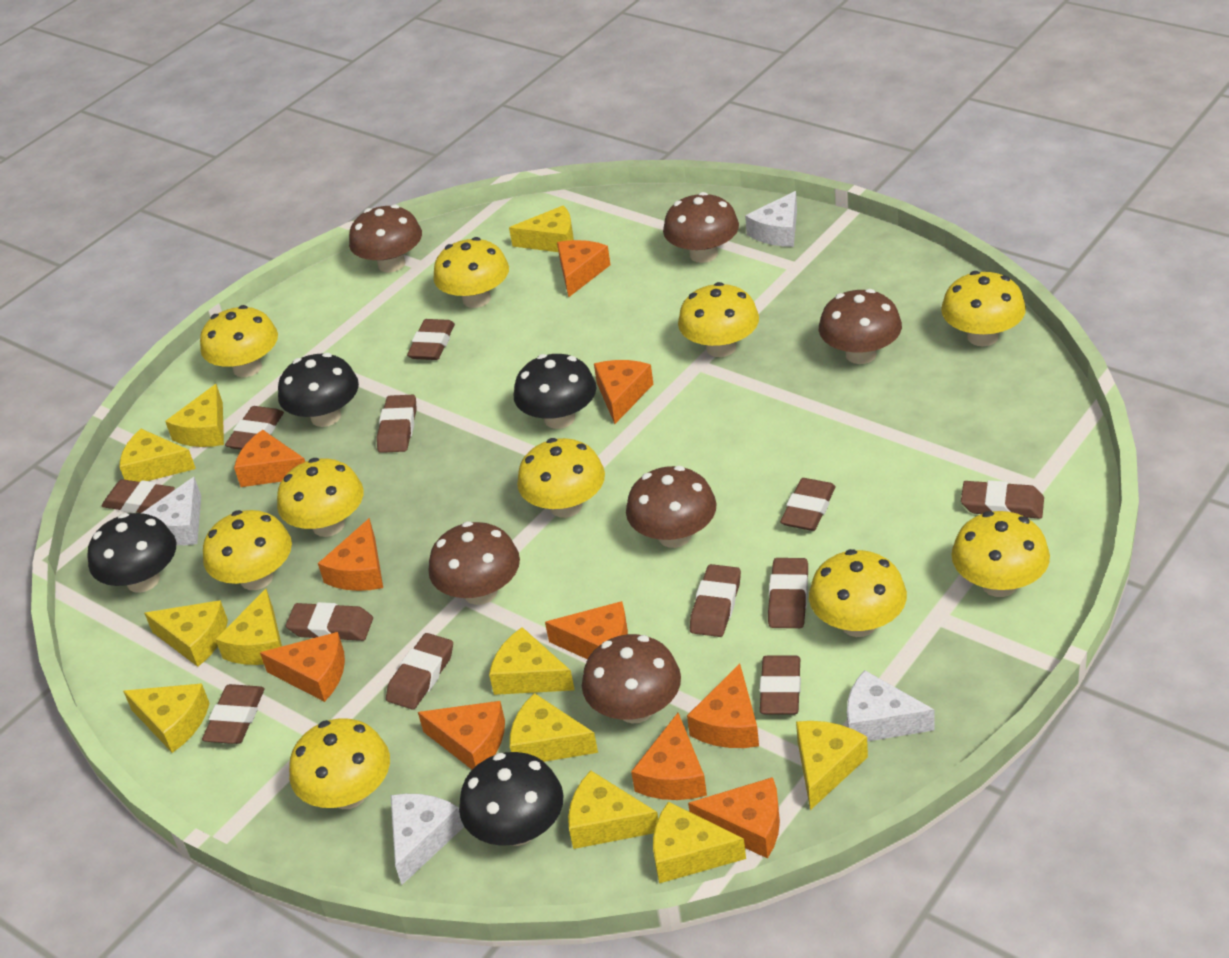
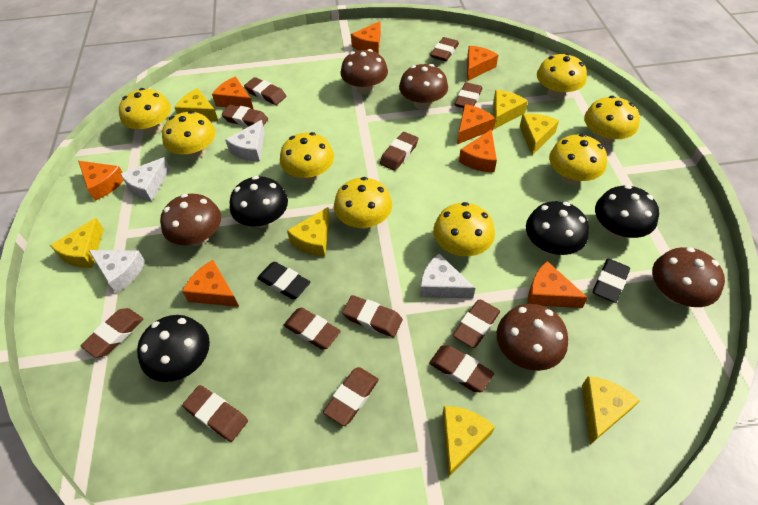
black eraser: none = 0 -> [257,262,311,299] [593,259,630,303] = 2
brown mushroom: [349,205,422,273] [428,521,520,605] [582,634,681,723] [626,466,716,548] [663,192,739,263] [819,289,902,364] = 6 -> [160,194,221,246] [340,49,388,94] [399,64,448,110] [497,304,568,371] [652,247,725,307] = 5
orange cheese: [234,430,305,487] [260,632,345,702] [318,518,383,591] [418,701,505,769] [545,601,628,660] [557,240,611,297] [594,360,653,424] [631,713,707,800] [687,664,759,748] [688,777,780,859] = 10 -> [78,161,124,201] [182,260,239,307] [212,77,254,110] [351,21,381,54] [457,104,495,144] [459,129,497,172] [467,46,498,81] [528,261,588,308] = 8
yellow cheese: [120,429,196,482] [123,684,210,753] [144,600,228,667] [165,384,224,447] [215,589,282,665] [489,627,575,695] [509,205,574,252] [510,693,598,762] [568,770,658,849] [653,801,746,883] [796,721,868,810] = 11 -> [50,218,104,268] [175,88,218,121] [287,207,330,257] [442,406,495,477] [493,90,528,129] [520,114,559,155] [582,376,640,445] = 7
yellow mushroom: [200,305,278,377] [203,510,292,590] [277,458,364,537] [289,718,390,809] [433,237,509,308] [517,438,605,518] [678,282,759,357] [809,549,907,637] [941,271,1026,346] [951,511,1050,597] = 10 -> [119,88,171,135] [162,111,216,159] [280,132,334,182] [334,177,392,229] [433,202,495,256] [537,53,587,100] [549,134,607,185] [584,96,640,145] = 8

